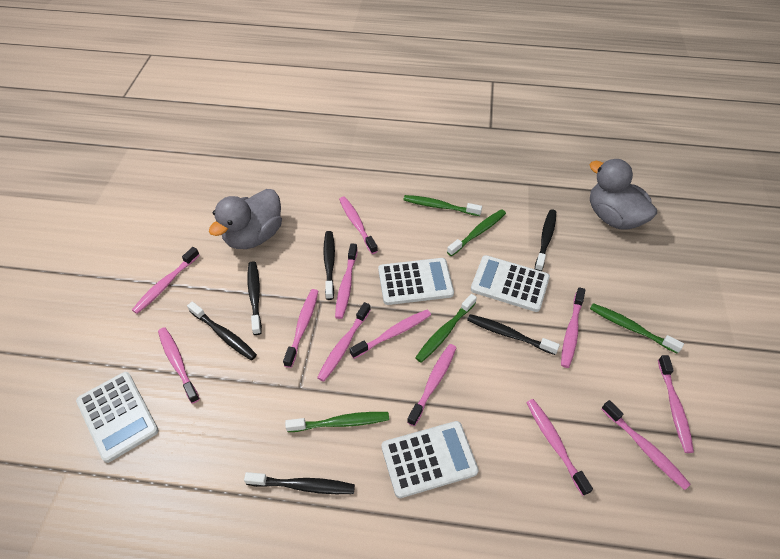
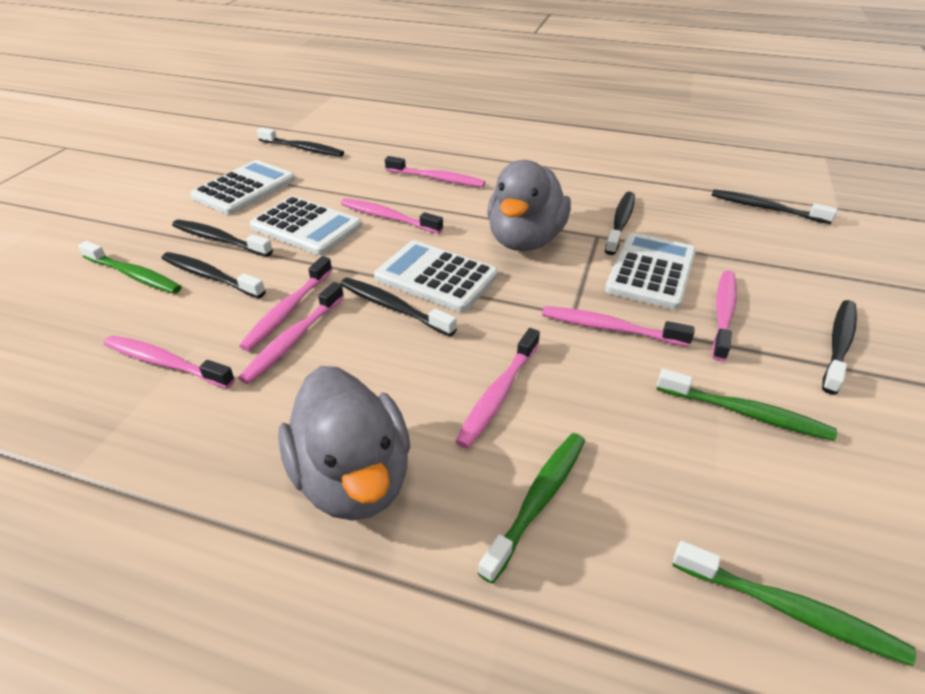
black toothbrush: [187,301,257,360] [244,472,355,494] [247,261,262,335] [323,231,335,300] [467,314,560,355] [535,209,556,271] = 6 -> [162,252,266,298] [172,220,273,257] [257,127,344,157] [340,278,457,336] [605,192,635,255] [711,189,837,224] [822,300,857,395] = 7
green toothbrush: [285,412,389,432] [403,195,482,216] [415,294,477,363] [447,209,506,256] [590,303,684,354] = 5 -> [78,241,182,294] [478,433,585,584] [656,369,837,441] [672,541,916,666] = 4
pink toothbrush: [132,247,199,314] [158,327,200,404] [283,289,318,368] [317,302,371,382] [335,243,358,319] [339,197,378,254] [350,310,431,359] [407,344,457,426] [526,399,593,496] [561,287,586,368] [602,400,691,490] [658,355,694,453] = 12 -> [104,336,235,388] [238,282,344,384] [239,256,332,351] [341,198,443,234] [385,156,486,187] [455,328,540,448] [542,306,695,347] [712,271,737,362] = 8

